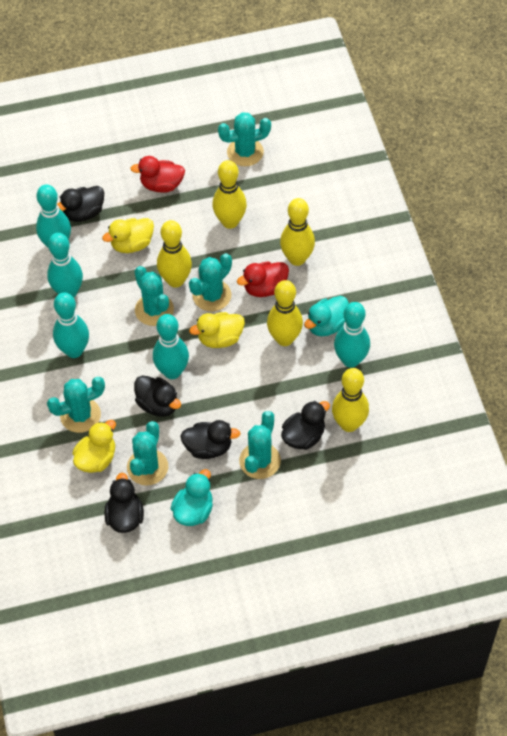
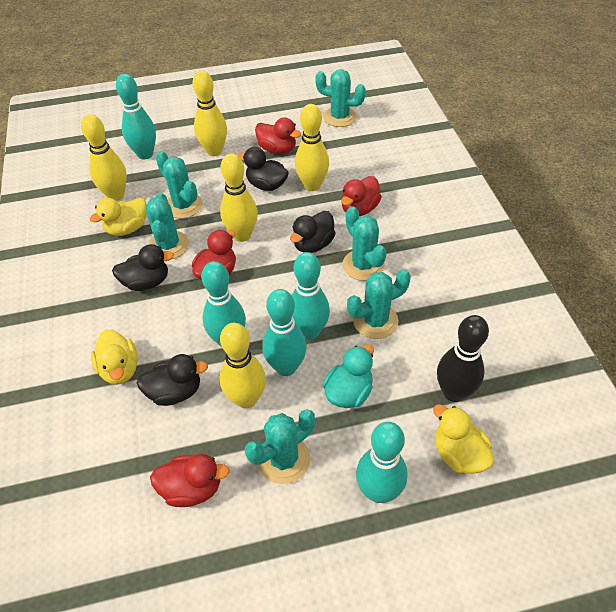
black bowling pin: none = 0 -> [437,315,489,402] = 1
black duck: [57,186,104,222] [104,473,144,533] [134,375,181,417] [180,420,241,459] [281,401,330,450] = 5 -> [112,244,174,291] [136,354,208,406] [238,147,289,191] [290,211,336,253] = 4
red duck: [130,156,185,193] [237,262,289,297] = 2 -> [150,454,230,507] [192,230,236,281] [255,117,301,154] [341,176,382,216] = 4
turquoise duck: [171,469,213,526] [304,296,349,336] = 2 -> [323,344,374,408] = 1

